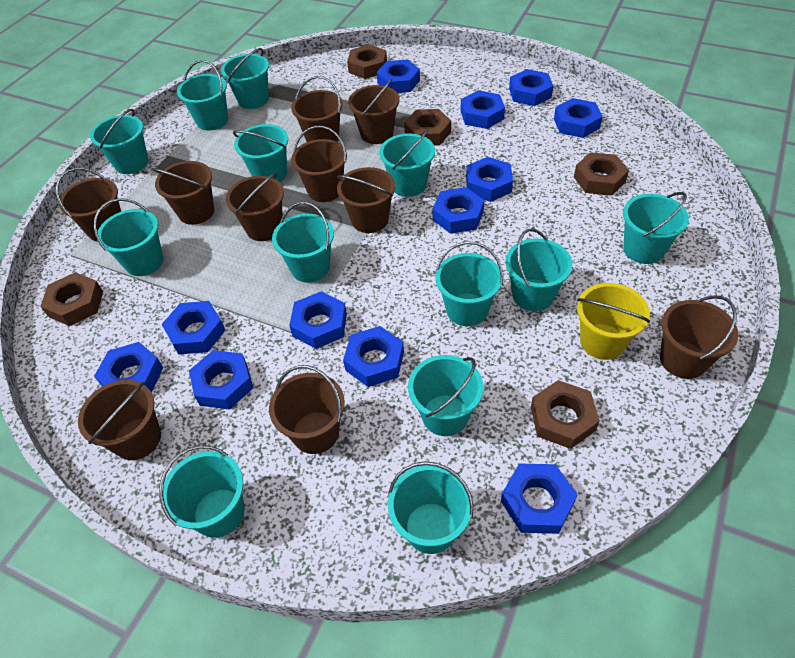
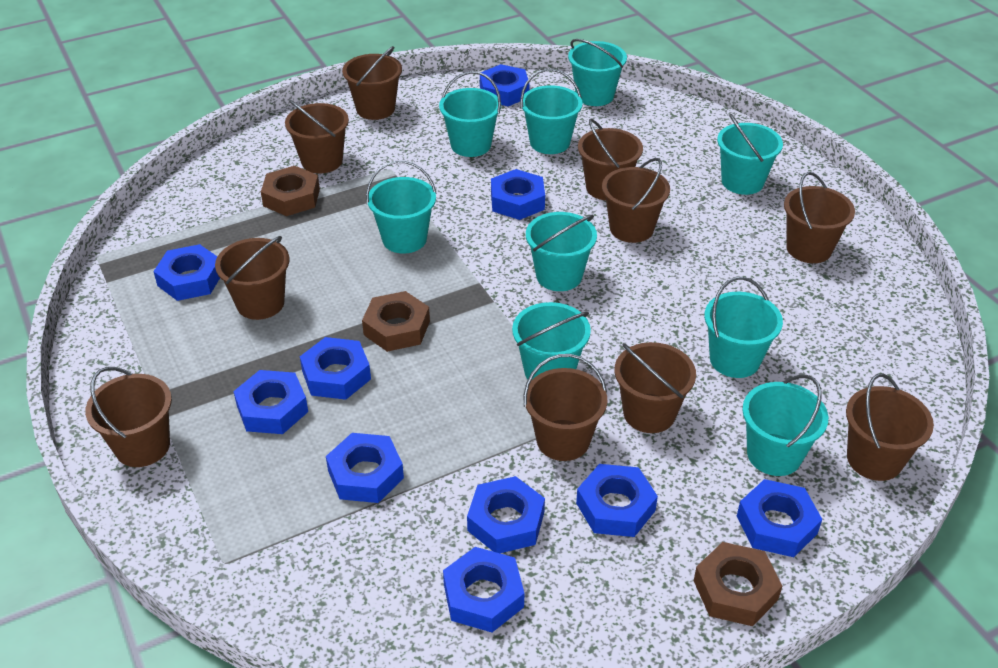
blue nut: [94,342,163,393] [161,301,225,355] [189,350,253,410] [289,291,347,349] [343,326,404,387] [377,59,420,93] [432,187,484,234] [460,90,505,129] [466,157,513,202] [501,464,578,534] [509,69,553,106] [554,98,603,138] = 12 -> [153,244,220,301] [233,370,308,434] [300,337,371,400] [326,433,404,503] [443,547,524,632] [467,476,545,553] [480,64,530,106] [491,169,545,220] [576,464,658,537] [737,479,822,557] = 10
brown nut: [40,272,103,326] [347,45,387,79] [404,109,451,146] [531,380,600,449] [574,152,629,196] = 5 -> [261,166,320,216] [362,291,430,352] [694,542,782,626] = 3
turquoise bucket: [90,109,149,174] [94,198,163,276] [159,445,245,538] [177,60,228,131] [221,48,269,109] [233,124,288,182] [272,202,334,283] [379,129,435,197] [388,461,474,554] [408,355,483,436] [436,241,503,326] [506,228,573,311] [623,192,689,264] = 13 -> [366,161,437,254] [439,71,501,157] [512,302,591,380] [520,69,583,154] [526,212,597,291] [568,39,627,106] [704,277,783,378] [717,114,783,195] [743,375,828,476] = 9
yellow bucket: [577,283,650,360] = 1 -> none = 0

